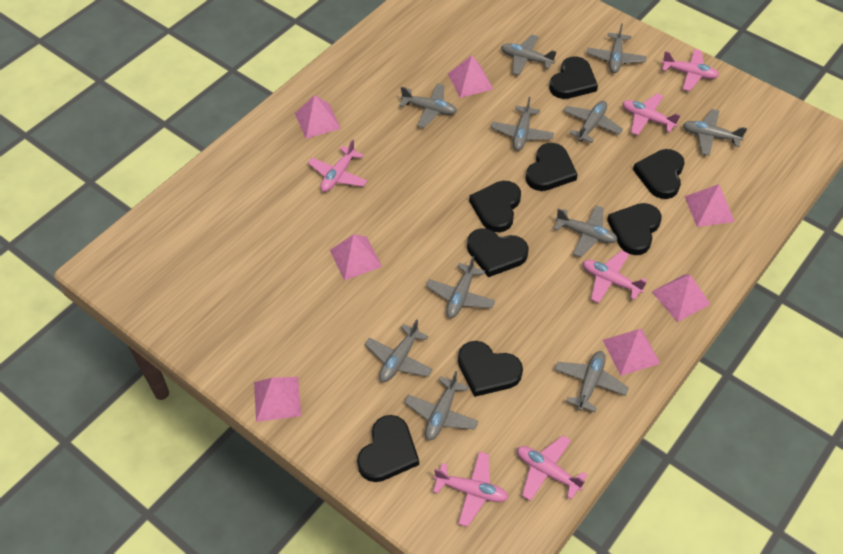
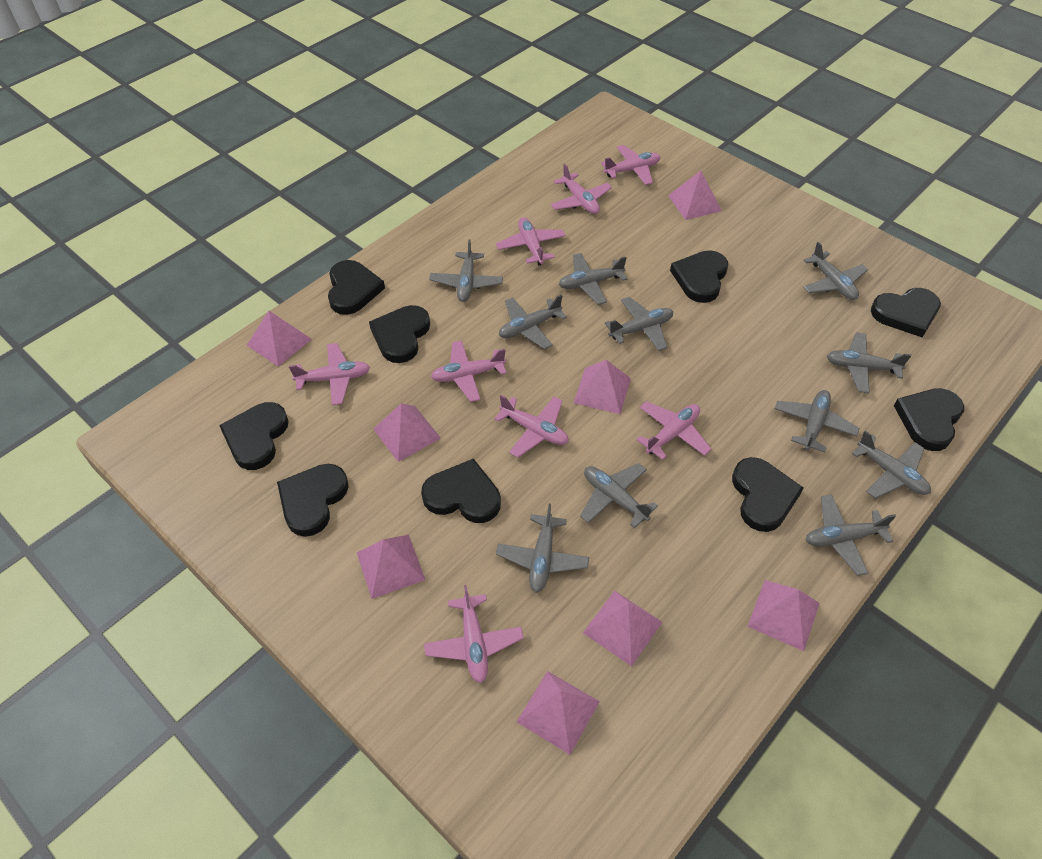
black heart: [357,415,419,482] [458,341,523,397] [467,228,529,277] [469,181,521,233] [526,143,578,191] [549,56,598,99] [607,203,662,255] [633,149,685,199] = 8 -> [219,402,289,470] [277,464,349,537] [328,260,385,315] [369,305,430,363] [421,458,501,523] [670,250,728,303] [732,457,804,532] [871,288,941,338] [894,388,964,451] = 9
pink plane: [308,139,367,192] [433,452,509,527] [517,436,588,501] [583,251,647,303] [623,94,681,135] [662,49,719,91] = 6 -> [289,343,370,405] [424,585,524,683] [431,340,507,402] [494,395,569,458] [496,217,566,265] [551,164,612,214] [601,145,660,185] [636,401,711,460] = 8
pink pyramid: [254,377,301,422] [295,95,341,139] [330,234,382,281] [448,55,493,98] [603,328,660,376] [652,274,710,322] [685,184,735,227] = 7 -> [247,311,312,366] [357,535,425,599] [373,403,441,462] [517,671,600,755] [574,360,631,414] [583,590,662,666] [668,171,721,220] [747,580,819,651] = 8

